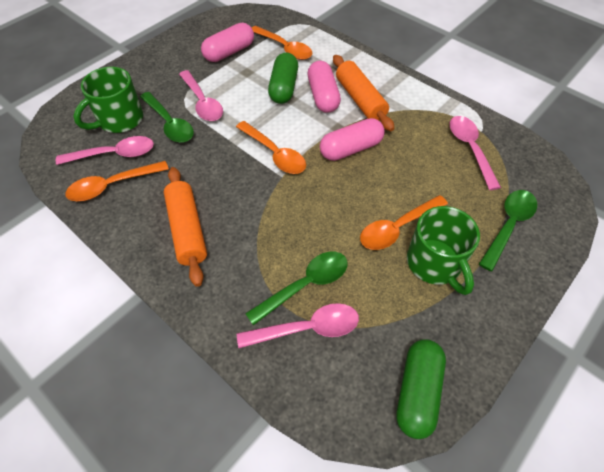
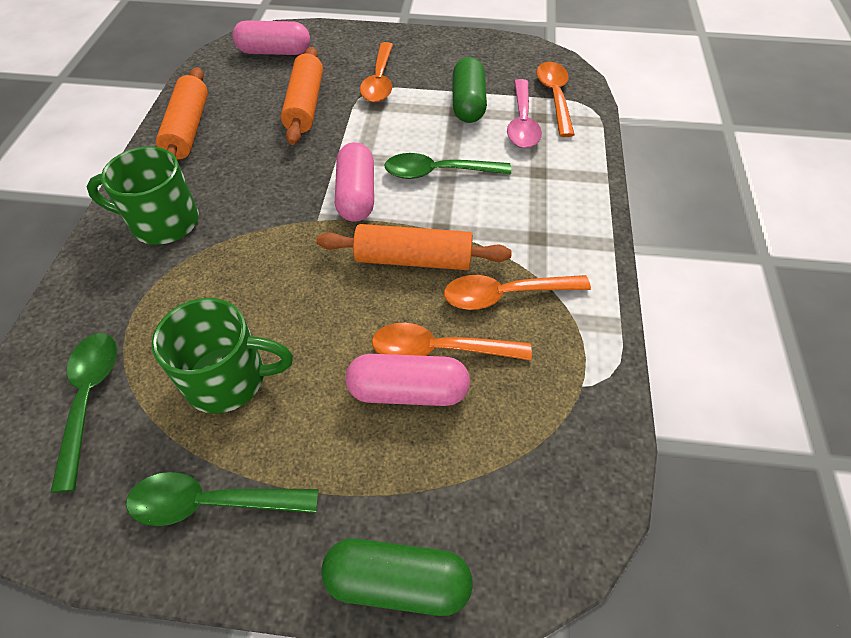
orange rolling pin: [164,167,207,287] [333,55,394,131] = 2 -> [156,67,208,160] [281,47,323,145] [317,224,512,270] = 3
pink spoon: [56,136,154,165] [179,70,223,121] [237,303,359,348] [450,116,501,190] = 4 -> [507,79,542,148] = 1

